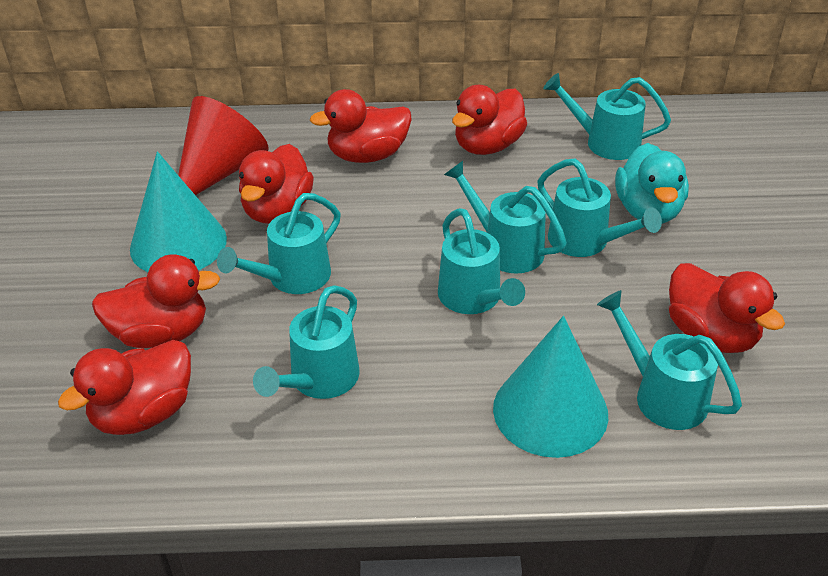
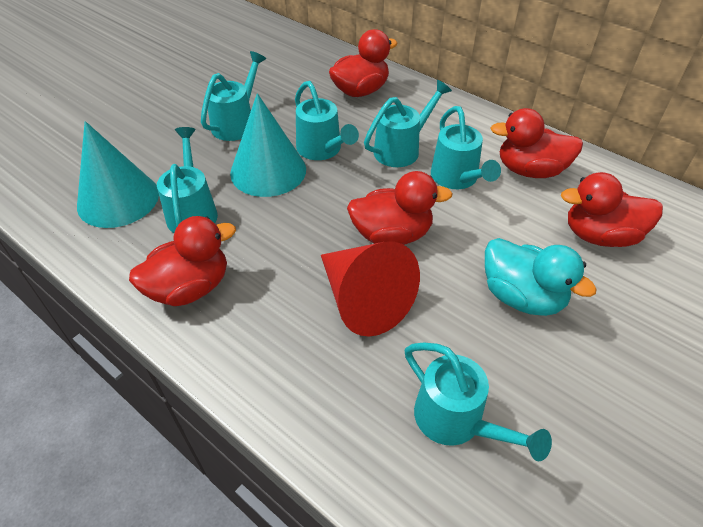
red duck: [58,340,191,435] [92,254,220,348] [239,144,314,223] [310,89,412,163] [452,85,527,155] [669,263,785,353] = 6 -> [129,216,236,306] [329,29,397,97] [347,171,453,245] [490,108,583,178] [561,172,663,247] = 5
turquoise watering can: [217,193,341,294] [253,285,360,399] [438,208,525,314] [444,161,567,273] [537,159,662,257] [543,73,671,160] [597,290,742,430] = 7 -> [157,127,218,233] [201,51,266,141] [295,81,359,160] [364,80,452,167] [405,343,552,461] [431,106,501,189] = 6

